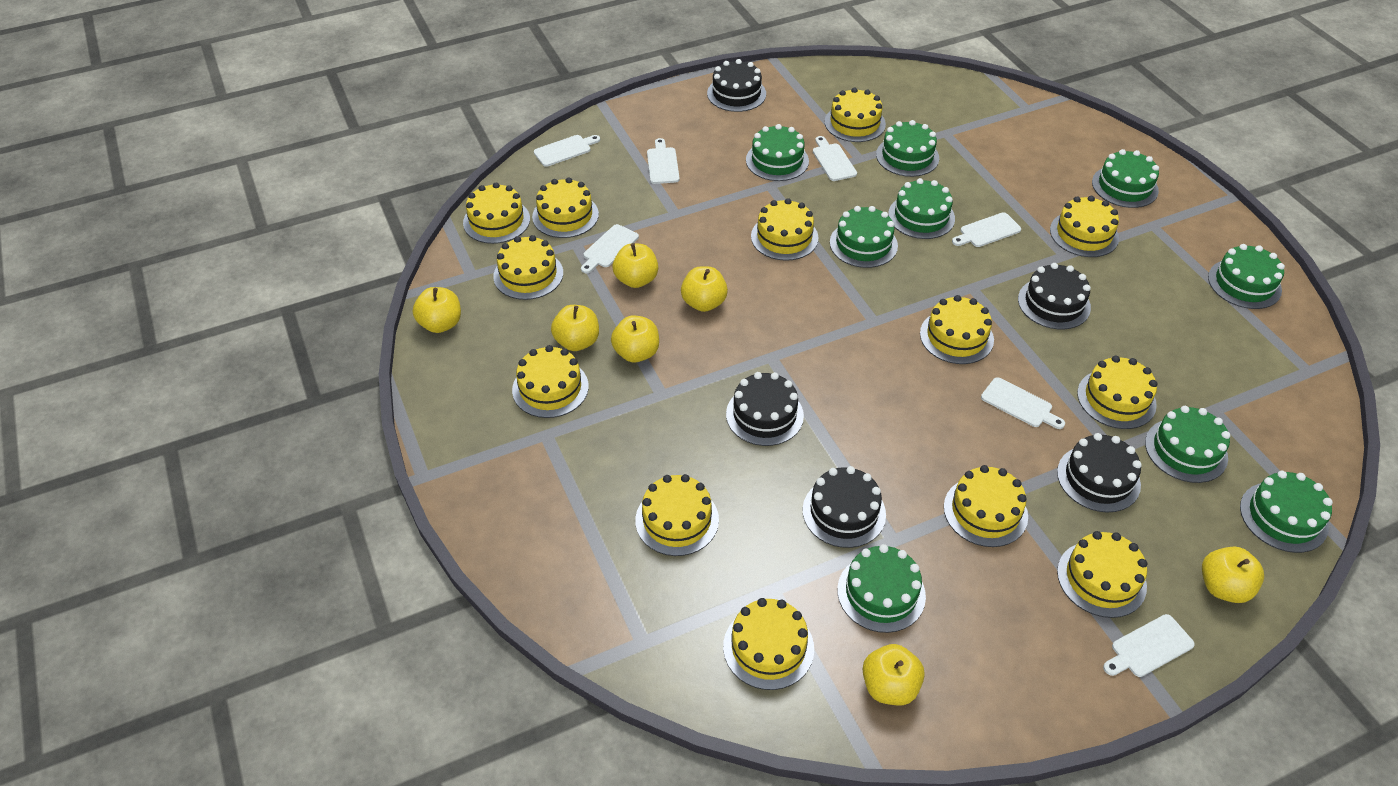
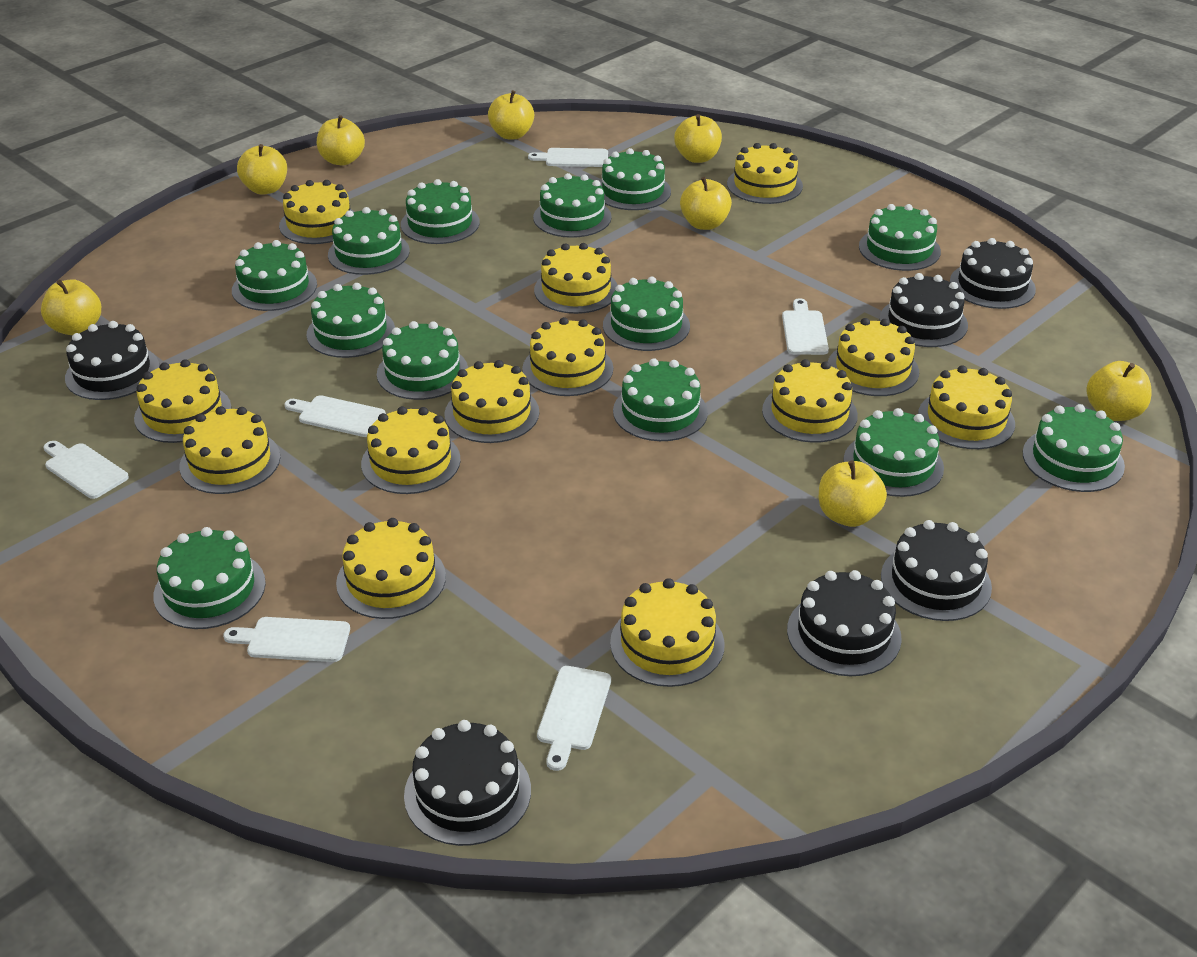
black cake: [707,59,766,112] [726,372,804,446] [803,466,886,548] [1018,263,1091,329] [1057,433,1142,513] = 5 -> [65,321,159,400] [404,720,531,846] [787,570,902,676] [880,273,968,347] [881,520,992,621] [950,238,1036,309] = 6
green cake: [746,124,809,181] [830,206,898,268] [837,544,926,633] [876,120,939,177] [888,178,955,239] [1092,149,1159,208] [1145,406,1230,483] [1208,244,1285,309] [1240,471,1333,553] = 9 -> [153,527,266,629] [232,240,317,311] [307,283,395,358] [328,207,410,275] [377,321,468,400] [401,179,480,244] [533,173,612,238] [600,148,671,210] [603,277,690,351] [613,358,708,441] [844,408,944,497] [859,204,941,271] [1023,404,1125,492] = 13
white cutting board: [534,135,600,167] [581,224,639,273] [647,138,680,184] [813,136,857,181] [952,212,1021,247] [981,377,1065,429] [1103,614,1195,677] = 7 -> [44,441,129,499] [223,617,350,662] [284,395,386,437] [528,148,608,167] [537,666,611,771] [782,298,829,355] = 6
yellow apple: [413,287,461,333] [551,305,599,351] [611,315,659,363] [613,243,658,288] [681,266,728,312] [863,644,925,705] [1202,546,1264,603] = 7 -> [41,279,101,335] [237,144,287,195] [317,115,365,165] [488,90,534,139] [674,114,722,163] [680,177,732,230] [819,460,887,527] [1086,361,1152,421] = 8

